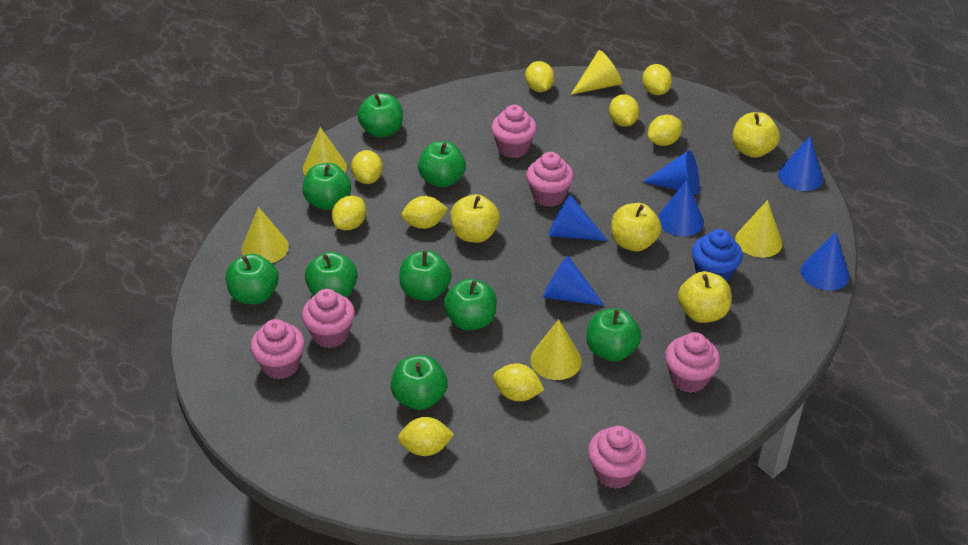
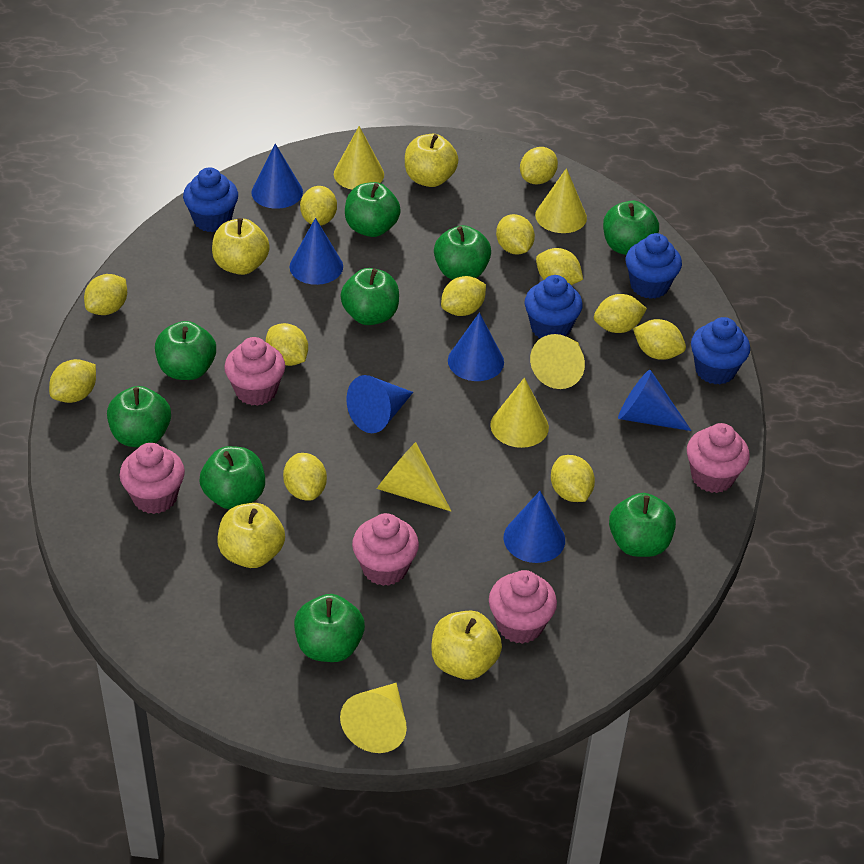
blue cupcake: [692,229,743,283] = 1 -> [183,167,238,232] [525,275,583,338] [626,233,682,299] [691,317,750,385] = 4
pink cupcake: [250,319,305,379] [301,289,355,348] [491,105,537,158] [526,152,574,207] [588,426,647,489] [665,332,720,393] = 6 -> [120,443,185,514] [224,337,285,406] [352,513,419,586] [489,570,557,644] [687,423,750,493] = 5
yellow cone: [242,207,289,263] [303,127,347,176] [530,319,582,380] [571,50,622,95] [735,200,783,258] = 5 -> [334,126,384,190] [340,683,407,753] [377,442,451,511] [490,377,549,448] [530,334,585,389] [535,168,587,233] = 6
yellow lemon: [332,196,366,230] [351,150,383,184] [398,417,454,456] [401,196,448,229] [493,363,544,401] [525,61,554,92] [609,94,640,127] [642,64,672,95] [648,115,682,146] = 9 -> [49,359,96,403] [84,274,127,315] [266,323,308,366] [283,453,327,501] [300,186,337,226] [441,276,486,316] [496,214,535,255] [520,147,558,184] [536,248,583,285] [551,455,595,502] [594,294,647,333] [633,319,686,360] = 12

